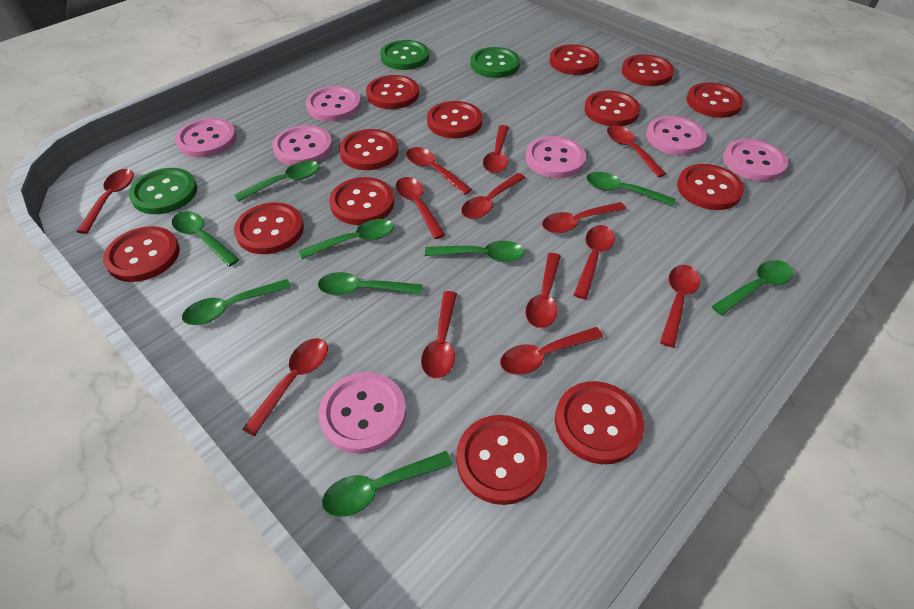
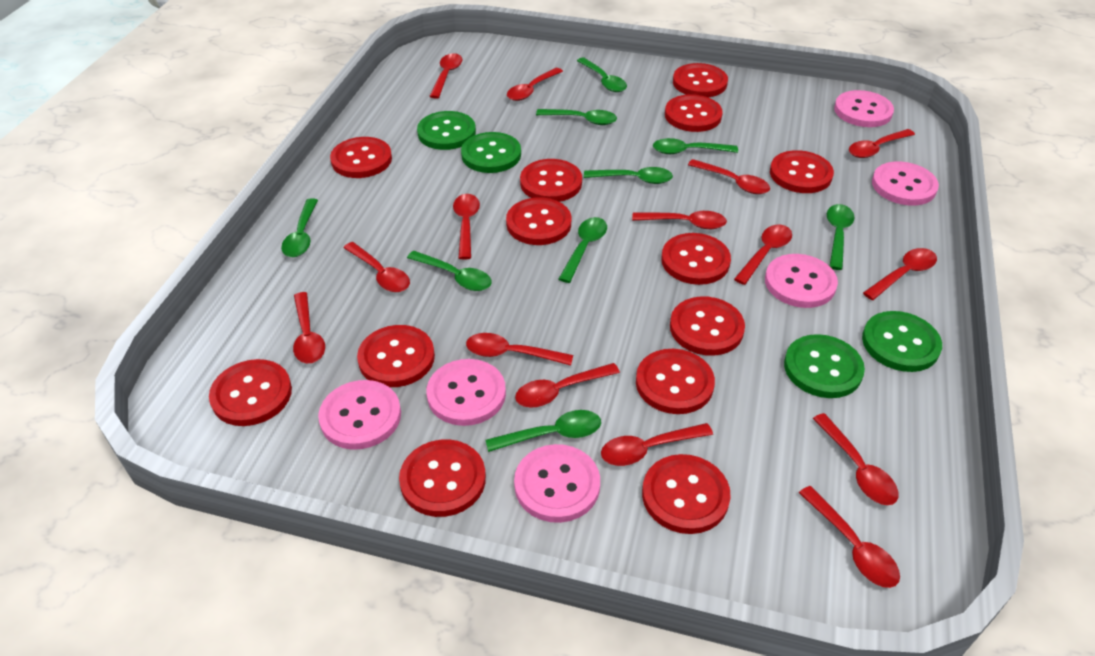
green button: [129,168,197,214] [380,40,429,70] [470,47,520,78] = 3 -> [417,111,476,150] [461,132,521,173] [784,334,865,398] [862,311,942,372] = 4
pink button: [175,118,237,158] [272,125,332,165] [306,86,361,121] [319,372,406,454] [526,136,586,178] [646,116,707,155] [723,139,788,181] = 7 -> [318,380,401,450] [427,359,506,426] [514,444,600,523] [765,254,838,308] [834,90,894,127] [872,161,939,206] = 6
red spoon: [76,169,134,234] [242,338,328,436] [396,177,445,239] [406,147,472,195] [421,291,457,378] [461,173,525,219] [483,125,509,173] [500,327,603,375] [525,253,561,328] [542,202,626,233] [574,225,615,299] [607,125,666,177] [660,265,700,347] = 13 -> [293,292,325,363] [343,242,410,292] [429,53,462,99] [453,194,480,260] [466,333,573,365] [507,68,563,101] [515,363,620,407] [601,423,713,466] [632,211,727,229] [688,159,770,194] [734,225,792,285] [799,486,900,588] [813,413,899,505] [849,129,915,158] [863,248,937,300] = 15

